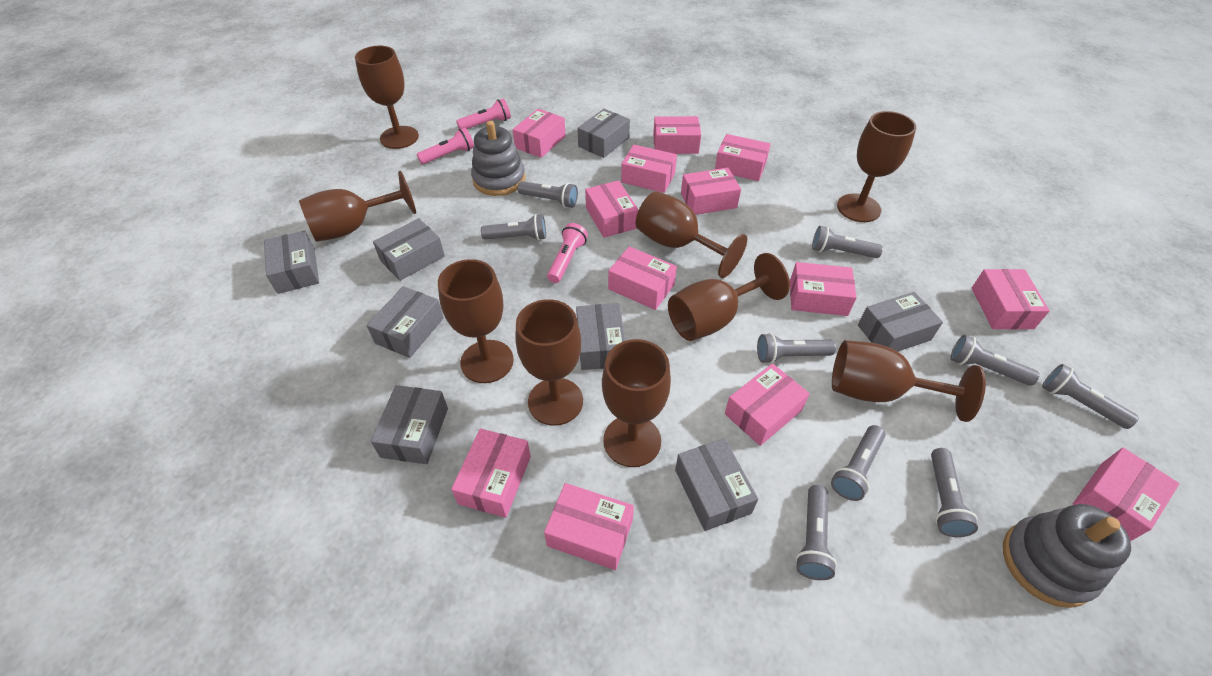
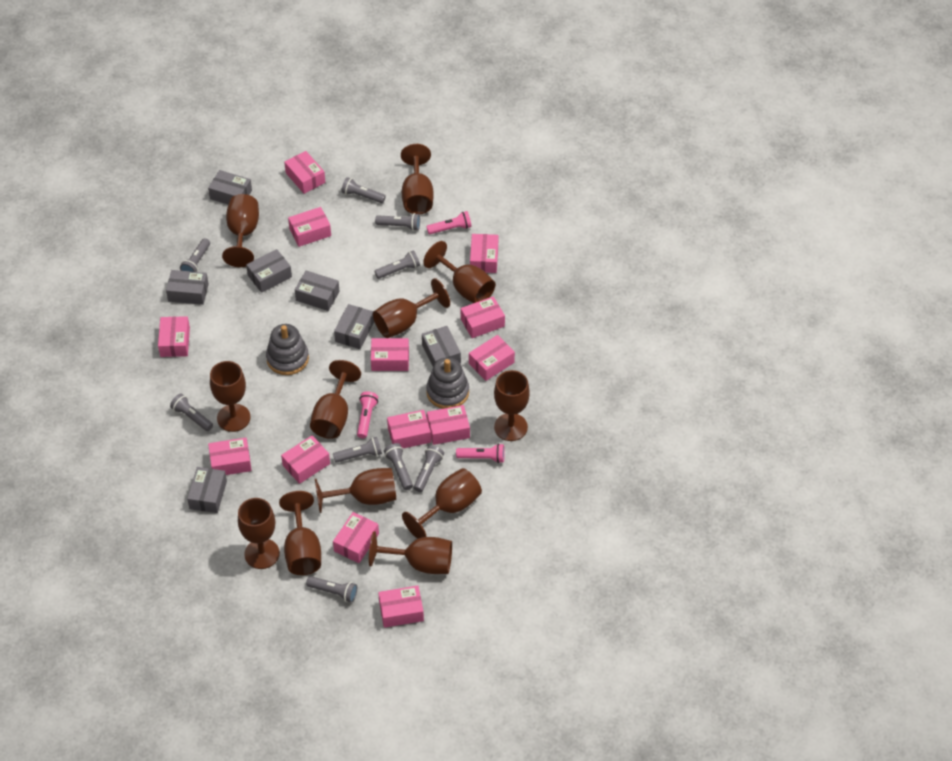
brown goblet: [299,171,416,242] [355,46,419,149] [438,259,514,383] [515,299,583,426] [602,339,671,467] [636,191,747,278] [668,253,790,341] [832,340,986,422] [837,111,916,222] = 9 -> [210,361,250,432] [222,194,259,267] [238,498,280,569] [279,491,321,575] [310,360,361,439] [315,468,396,513] [369,531,452,574] [373,278,450,338] [401,144,434,214] [402,468,482,539] [423,241,495,303] [494,370,530,441] = 12
grey box: [264,230,319,294] [367,286,444,358] [371,385,448,464] [373,218,445,281] [576,303,625,370] [577,109,630,158] [675,438,758,531] [858,292,943,352] = 8 -> [166,270,209,305] [187,467,227,513] [208,170,252,204] [246,249,292,293] [295,270,340,311] [334,304,374,349] [422,326,461,366] = 7

